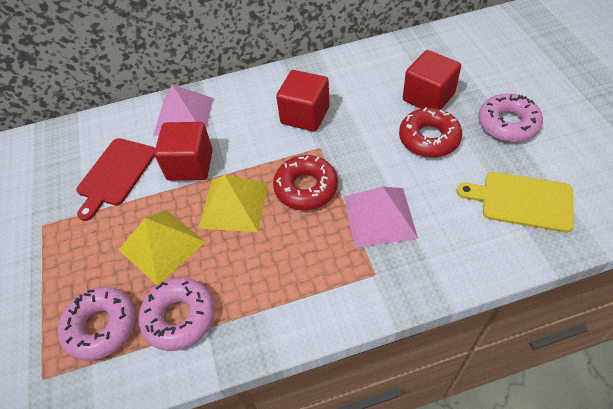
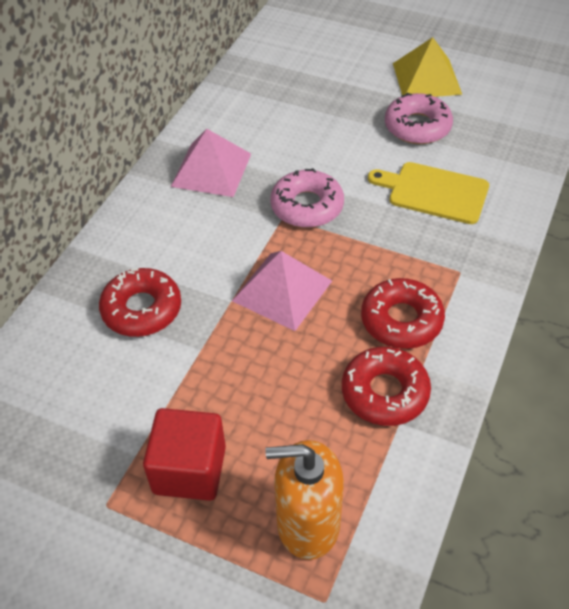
orange soap dispenser: none = 0 -> [265,440,344,560] = 1
pink donut: [58,287,136,361] [138,278,215,351] [478,93,543,142] = 3 -> [270,168,344,228] [385,93,453,144] = 2
red cube: [154,122,213,181] [276,70,330,132] [403,50,461,109] = 3 -> [143,408,226,501] = 1
red cutting board: [76,138,155,221] = 1 -> none = 0
red donut: [273,155,338,210] [399,107,462,158] = 2 -> [99,268,181,337] [342,347,431,426] [361,278,445,349] = 3
yellow pyramid: [119,210,205,285] [199,175,268,232] = 2 -> [393,37,462,97] = 1

